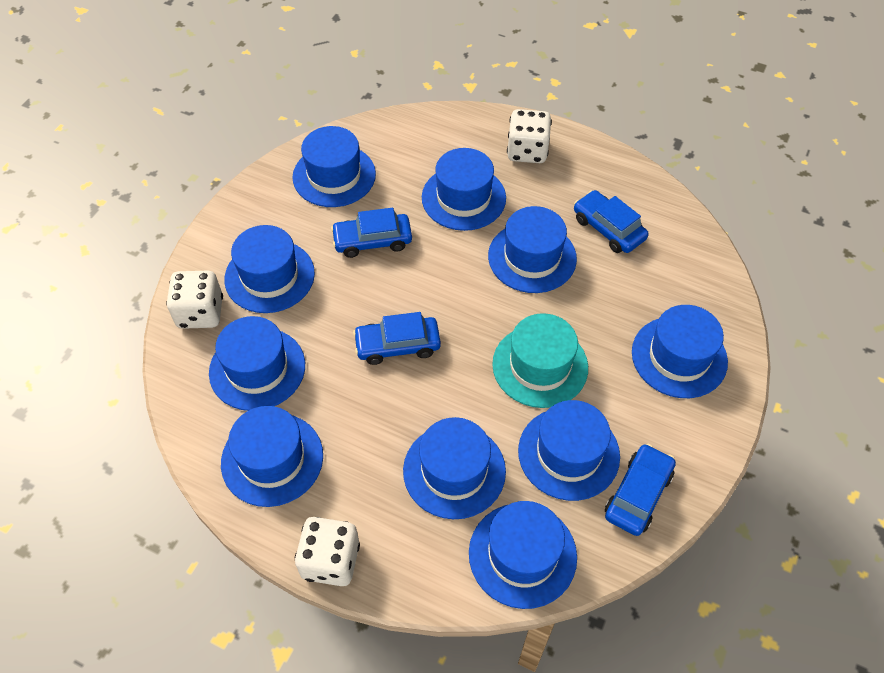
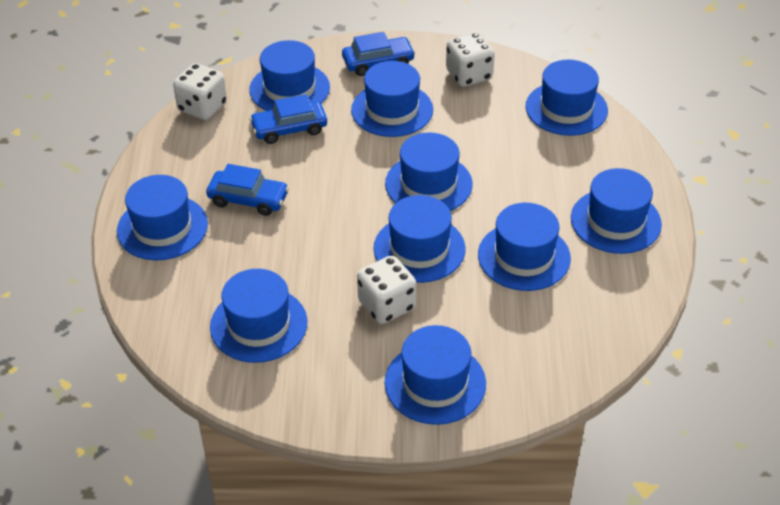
blue car: [331,208,412,258] [353,312,441,365] [574,190,648,253] [605,444,676,536] = 4 -> [206,164,289,216] [249,94,327,144] [342,32,415,76] = 3
turquoise hat: [492,313,588,408] = 1 -> none = 0

